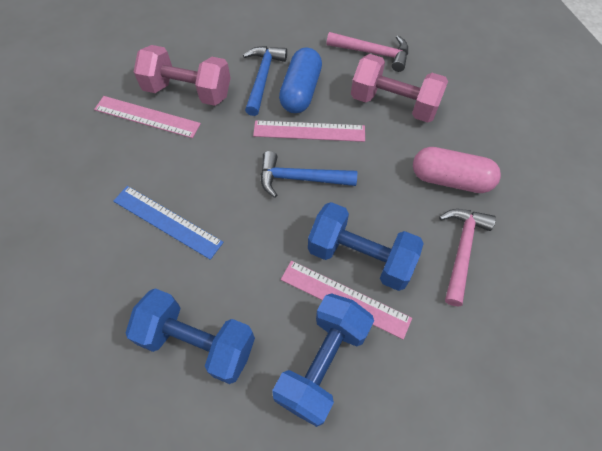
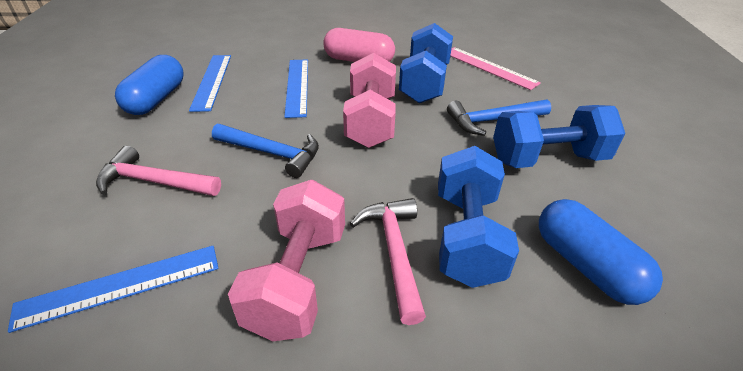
blue capsule: [279,48,322,113] = 1 -> [115,55,184,115] [539,199,663,305] = 2
blue ruler: [113,186,224,260] = 1 -> [8,246,219,333] [189,55,231,112] [284,59,308,118] = 3
pink ruler: [94,96,201,138] [253,120,365,142] [281,261,412,340] = 3 -> [451,47,541,90] = 1

